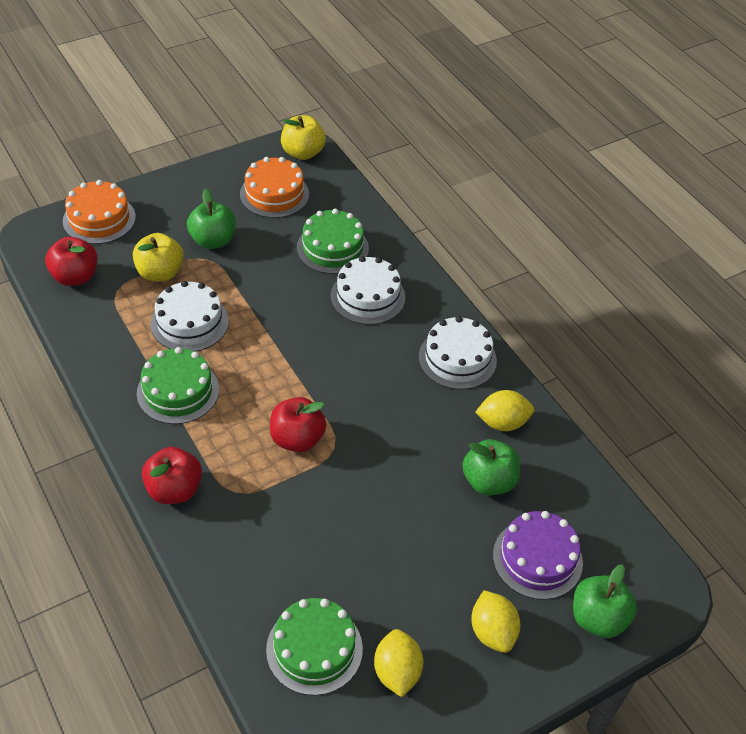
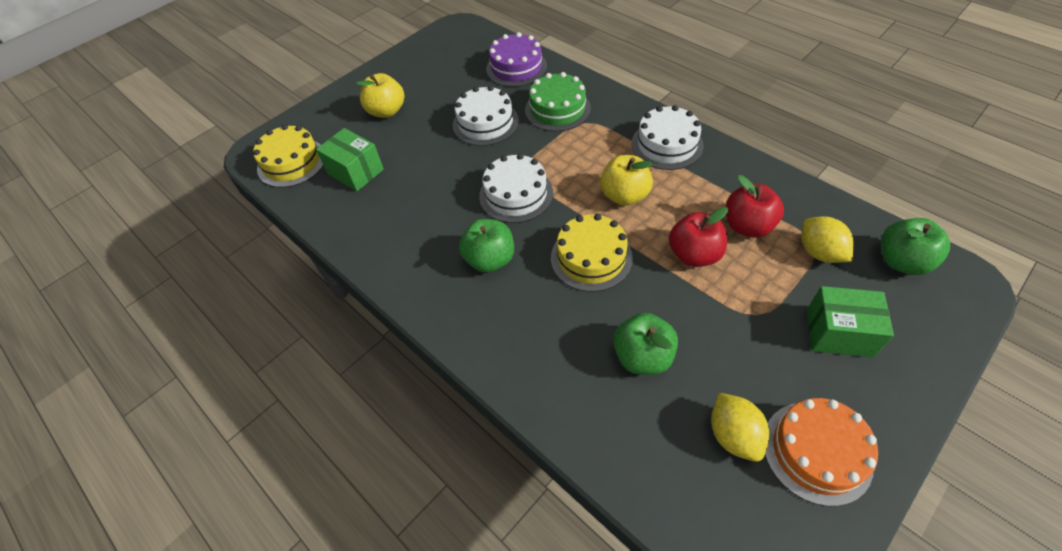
green box: none = 0 -> [316,128,384,191] [807,286,894,358] = 2
green cake: [137,347,219,424] [266,598,363,696] [297,209,369,274] = 3 -> [525,72,591,131] = 1
orange cake: [63,180,136,244] [240,157,309,218] = 2 -> [765,398,878,506] = 1
red apple: [45,237,98,286] [142,447,202,504] [270,397,326,452] = 3 -> [669,207,728,267] [726,175,784,238] = 2
yellow cake: none = 0 -> [253,125,324,187] [551,214,633,292] = 2
yellow lemon: [374,629,423,697] [471,590,520,653] [475,390,534,431] = 3 -> [711,393,769,462] [801,216,854,263] = 2

